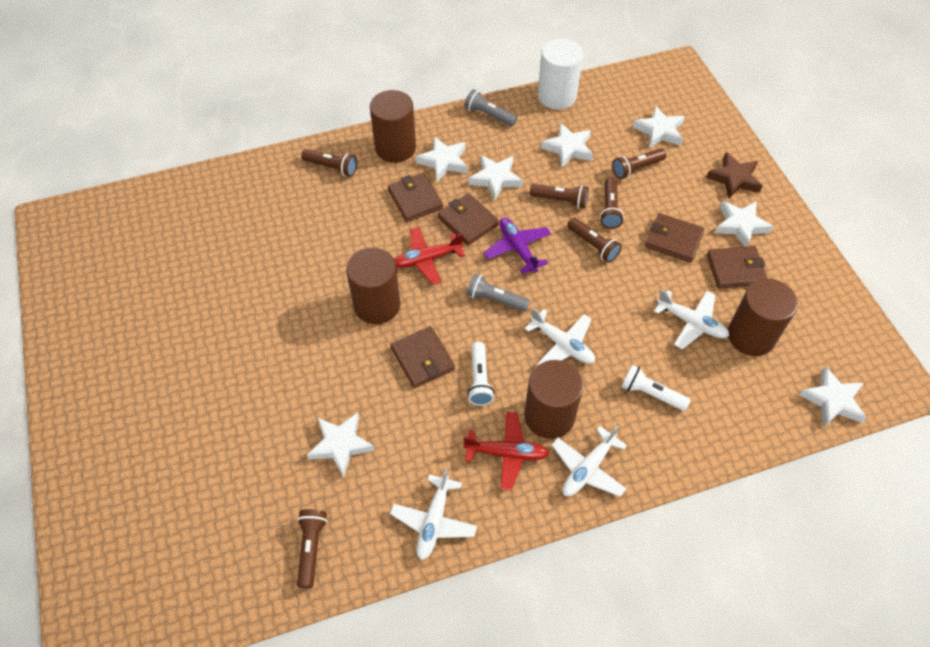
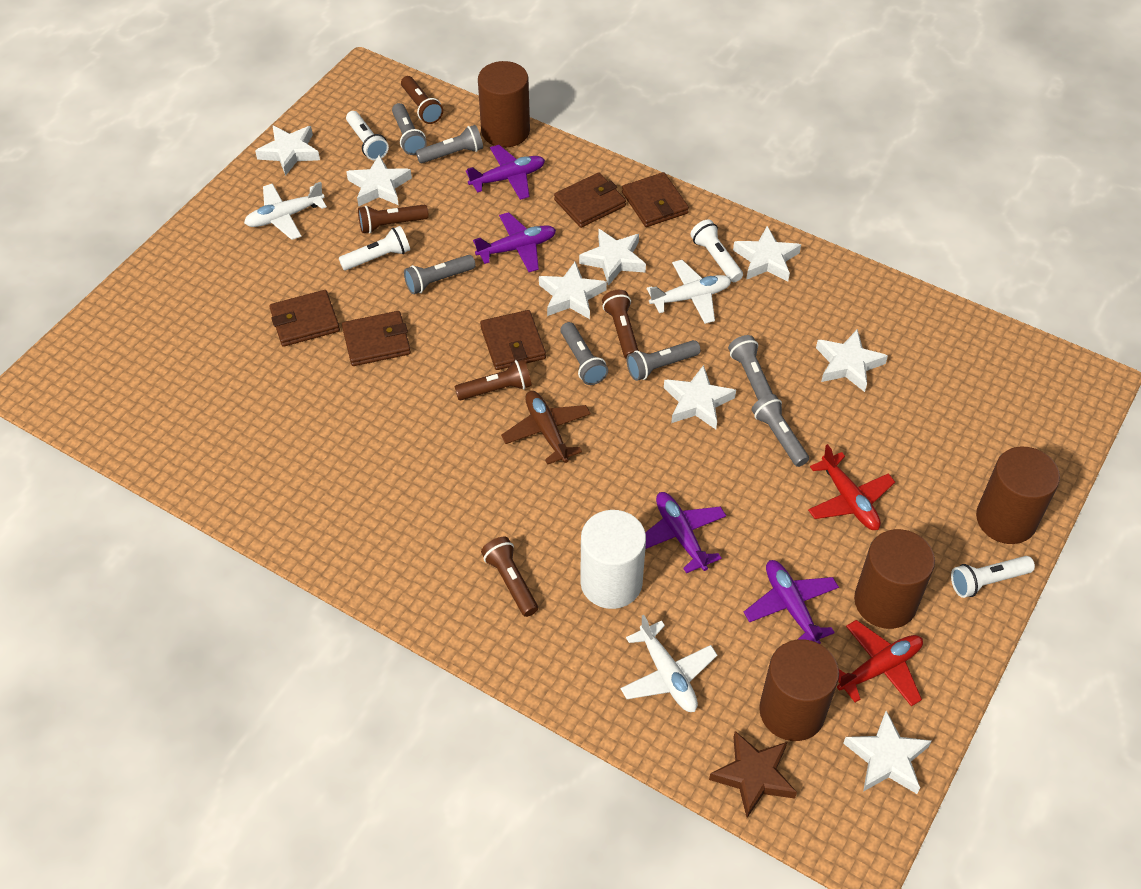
brown flashlight: [297,509,327,588] [301,149,357,176] [530,184,589,209] [567,218,622,263] [600,177,624,229] [612,148,666,179] = 6 -> [358,205,429,234] [401,76,443,124] [455,359,532,400] [481,537,538,617] [602,290,639,359] = 5
brown plane: none = 0 -> [501,391,591,465] = 1
grey flashlight: [464,89,517,126] [467,274,530,312] = 2 -> [392,103,427,155] [404,255,476,294] [416,125,483,163] [560,322,608,385] [627,340,701,381] [728,335,773,400] [752,394,809,467] = 7
purple plane: [484,218,551,274] = 1 -> [466,145,545,200] [473,212,556,272] [645,492,726,573] [744,560,839,644] = 4
white flashlight: [467,342,495,406] [622,365,691,411] = 2 -> [339,226,410,270] [346,111,389,160] [690,219,743,282] [951,556,1035,598] = 4
white plane: [390,468,477,560] [525,308,595,365] [552,425,627,497] [654,290,729,349] = 4 -> [244,182,327,240] [620,615,718,712] [647,260,731,324] = 3
white star: [307,412,375,478] [416,136,468,182] [469,155,523,201] [541,123,593,168] [633,105,685,149] [715,201,774,247] [799,366,867,427] = 7 -> [255,125,320,176] [346,155,412,207] [539,262,607,319] [579,229,646,286] [664,365,736,429] [733,226,801,281] [816,329,888,392] [843,711,931,794] = 8

